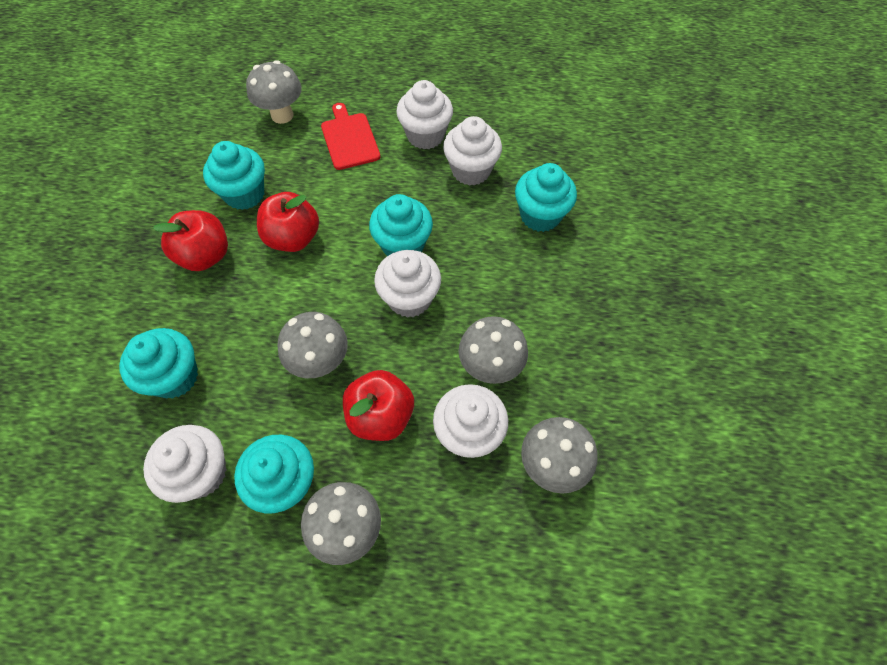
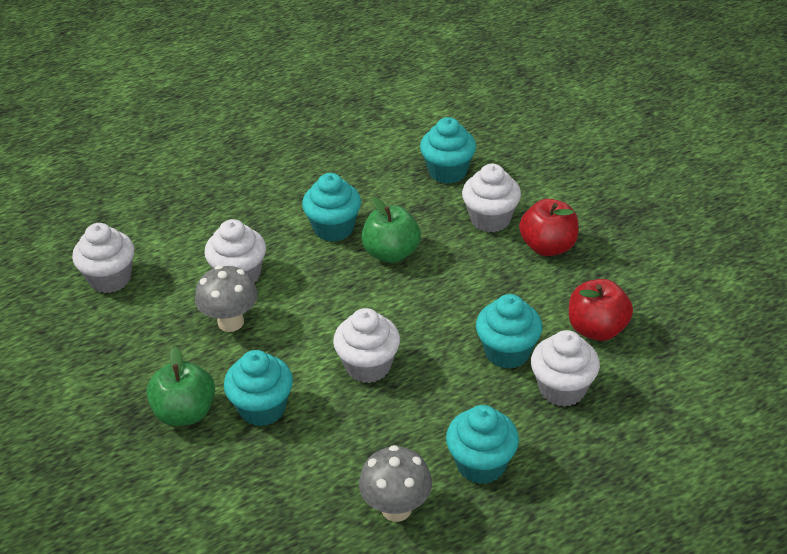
green apple: none = 0 -> [147,347,215,426] [362,197,421,263] = 2
grey mushroom: [246,60,302,124] [277,312,348,378] [301,482,381,565] [458,316,528,384] [521,417,598,494] = 5 -> [195,265,258,332] [359,445,432,522] = 2
red apple: [153,210,228,271] [257,192,319,252] [343,370,414,441] = 3 -> [519,199,579,256] [569,279,633,341] = 2
red cutting board: [321,103,380,170] = 1 -> none = 0

